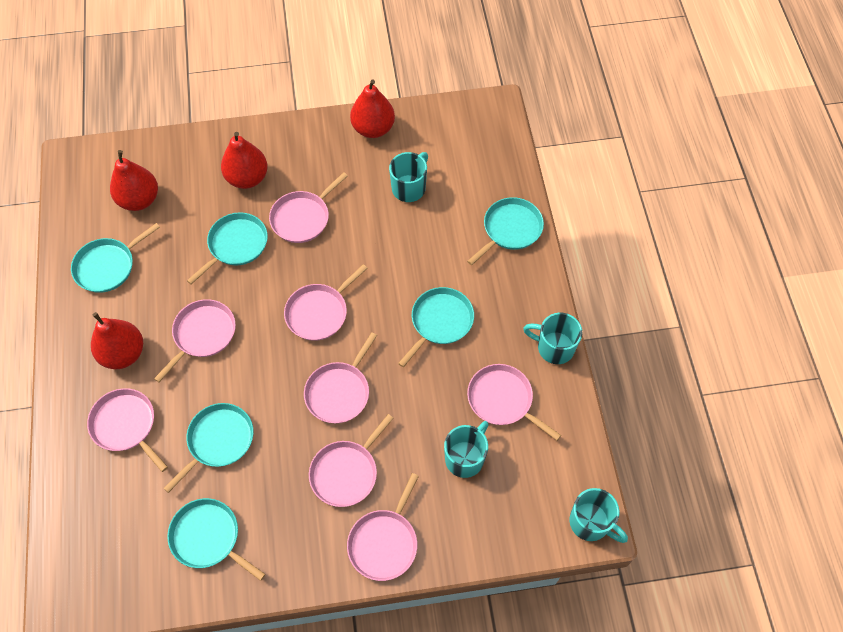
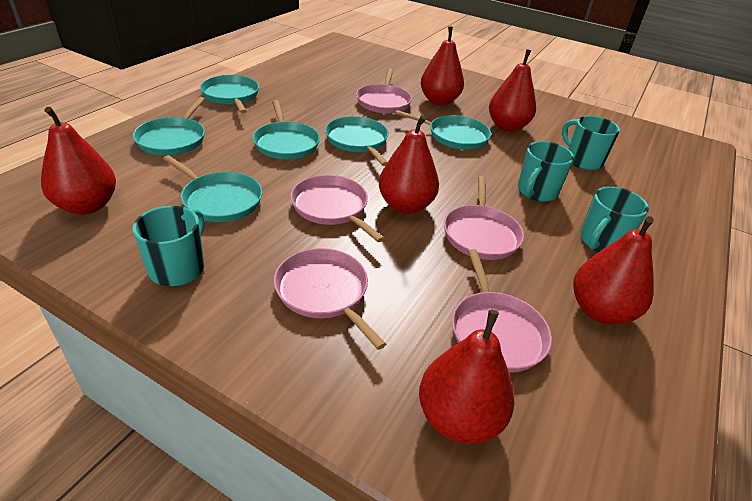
pink pan: [87,388,168,472] [154,299,236,382] [269,172,348,243] [284,264,368,341] [304,332,377,423] [309,414,394,507] [347,473,419,581] [467,364,561,440] = 8 -> [274,248,386,350] [290,175,385,242] [356,68,412,114] [444,176,524,260] [452,249,552,373] = 5
red pear: [91,312,143,369] [110,150,158,211] [221,132,268,189] [350,79,395,138] = 4 -> [41,107,116,215] [379,115,439,214] [419,310,514,444] [421,27,464,105] [489,49,536,132] [573,216,654,325] = 6

